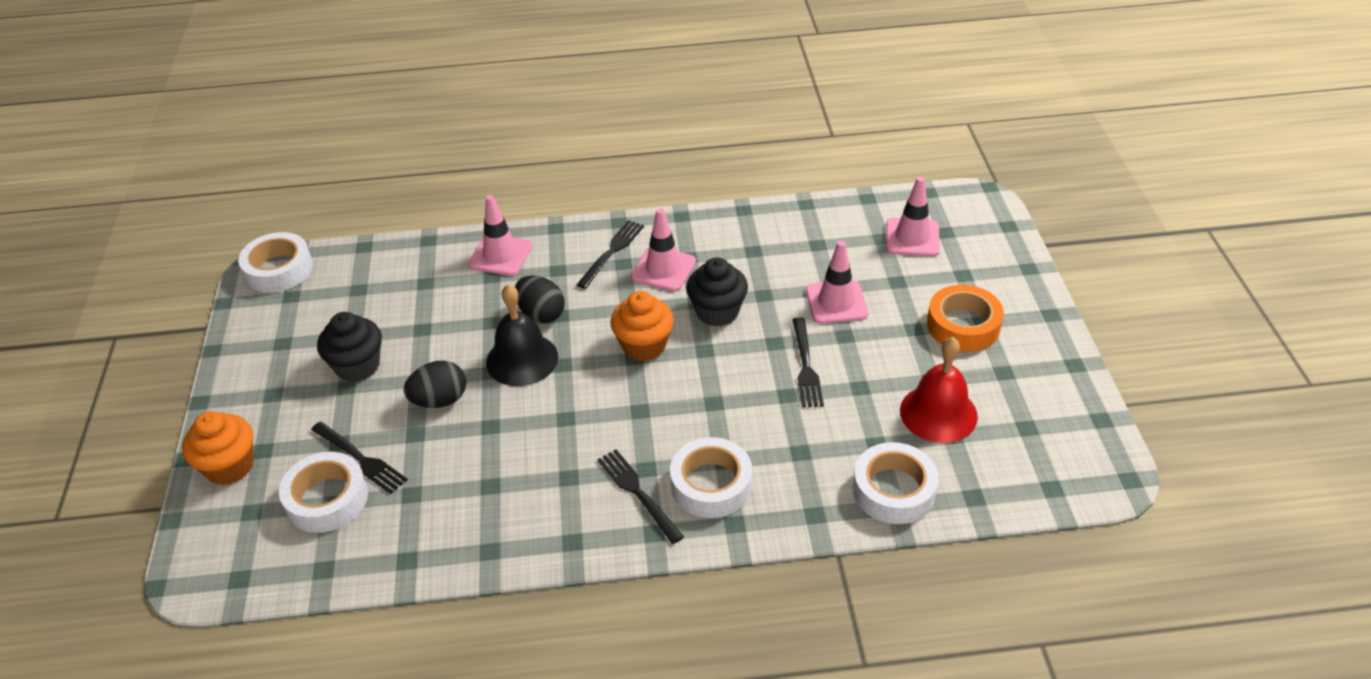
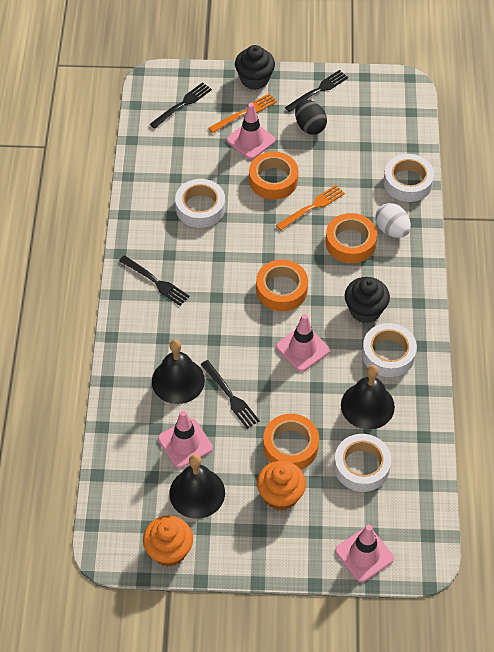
black bell: [486,284,558,386] = 1 -> [152,339,205,404] [169,454,225,519] [341,365,395,430] = 3
black egg: [404,361,466,408] [515,275,565,323] = 2 -> [295,100,327,135] = 1
orange fork: none = 0 -> [209,94,277,133] [276,185,345,230] = 2
orange tape: [927,285,1004,352] = 1 -> [249,151,298,200] [256,259,308,311] [263,414,319,469] [326,213,377,263] = 4
red bell: [900,337,978,443] = 1 -> none = 0
white egg: none = 0 -> [375,203,411,238] = 1

